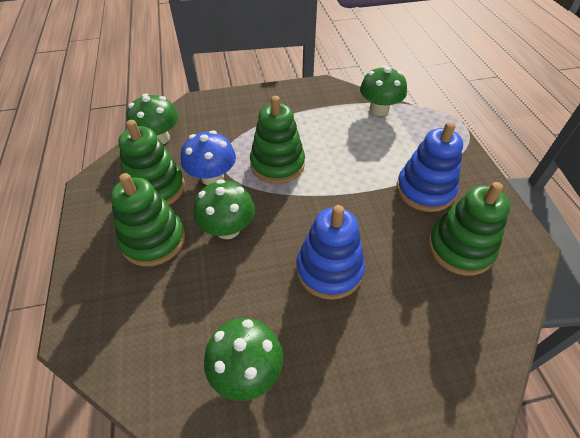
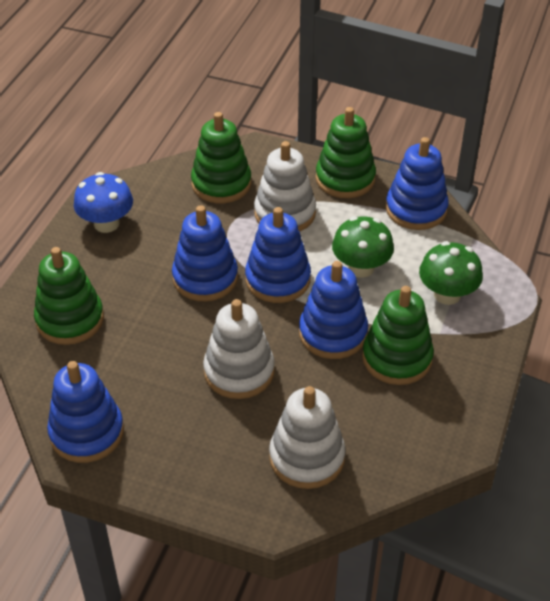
blue stacking toy: [296,205,365,300] [396,122,463,212] = 2 -> [47,361,124,463] [172,205,238,301] [245,207,311,303] [299,261,368,359] [386,137,449,230] = 5
green mushroom: [126,94,178,144] [194,179,255,239] [204,318,283,401] [360,66,407,116] = 4 -> [332,216,394,278] [419,241,483,305] = 2
white stacking toy: none = 0 -> [203,299,275,399] [254,141,316,232] [269,386,346,489] = 3

